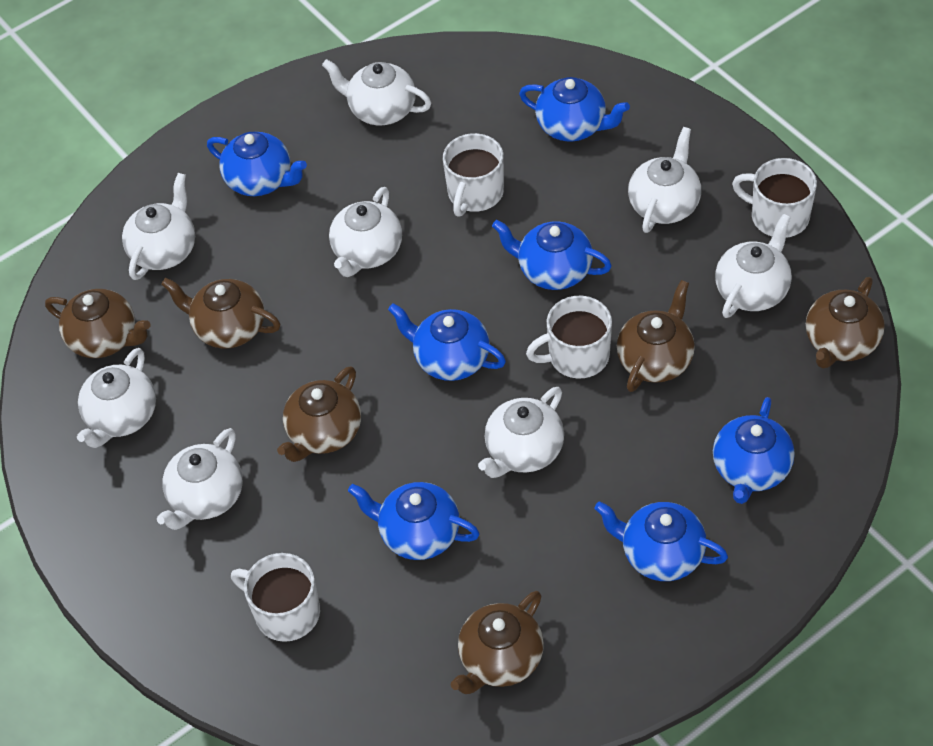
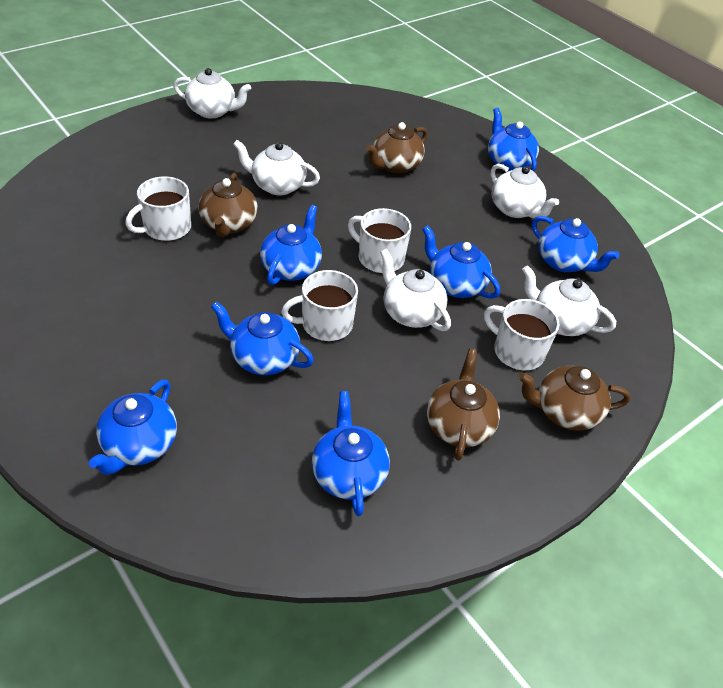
brown teapot: [45,289,150,358] [161,278,281,349] [277,366,361,462] [451,591,544,694] [617,280,695,392] [806,277,885,368] = 6 -> [198,173,258,237] [366,122,427,174] [427,349,500,461] [518,366,631,431] = 4
white teapot: [77,348,156,448] [122,173,195,280] [157,428,243,530] [322,59,431,125] [329,187,402,277] [478,387,564,478] [628,127,701,233] [715,214,792,318] = 8 -> [173,68,251,119] [233,140,320,196] [380,249,451,331] [491,164,559,218] [522,265,616,336] = 5

